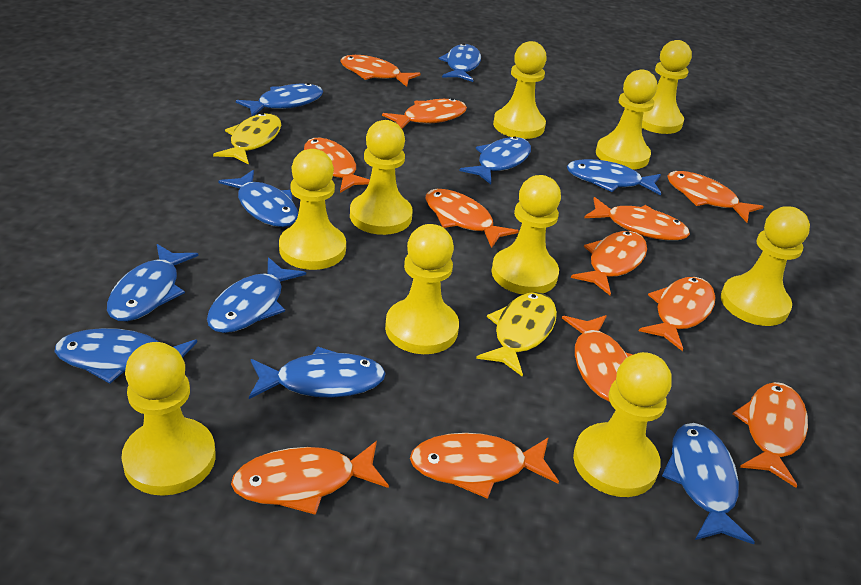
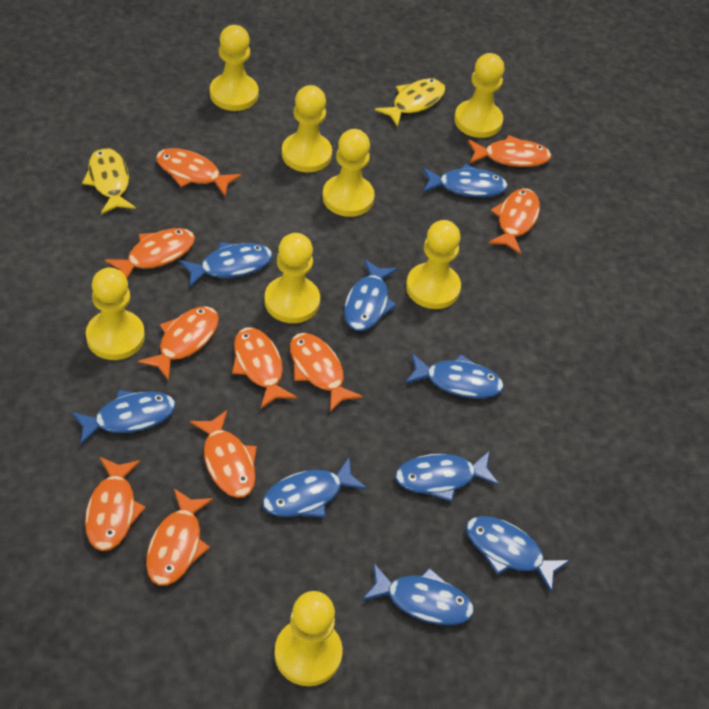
blue fish: [55,328,197,384] [107,244,198,322] [207,257,306,333] [218,170,298,227] [236,83,323,116] [249,346,386,399] [438,43,481,82] [460,137,531,184] [567,159,661,195] [662,423,755,544] = 10 -> [71,390,176,445] [179,242,273,287] [262,458,367,518] [344,259,398,331] [362,564,474,625] [395,452,499,502] [405,353,504,398] [423,164,508,197] [466,516,570,592] = 9
orange fish: [231,441,389,515] [304,137,370,193] [340,55,421,87] [382,98,467,129] [410,433,559,499] [426,189,519,248] [562,315,633,402] [571,231,647,295] [584,197,690,240] [639,277,715,351] [667,171,764,222] [733,382,808,488] = 12 -> [85,457,146,551] [105,228,195,278] [138,306,219,381] [146,489,213,586] [156,148,242,196] [190,410,257,498] [232,327,297,409] [290,333,363,412] [468,135,552,167] [488,188,540,254] = 10
yellow pawn: [121,342,216,496] [279,149,346,270] [350,120,413,235] [385,224,459,354] [492,175,561,295] [493,41,547,139] [573,352,672,497] [596,69,657,170] [642,40,692,134] [721,206,810,326] = 10 -> [86,267,145,360] [210,25,259,111] [264,233,320,323] [274,591,343,686] [282,85,332,172] [322,129,375,217] [406,220,461,309] [454,53,504,138] = 8

